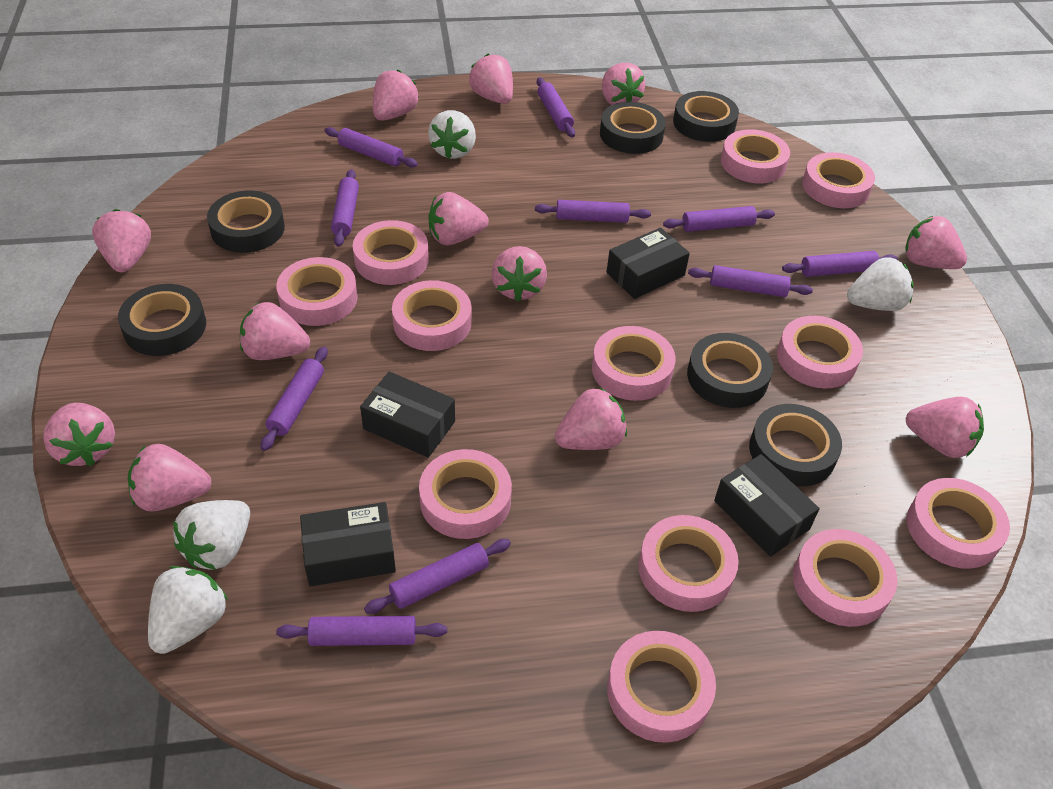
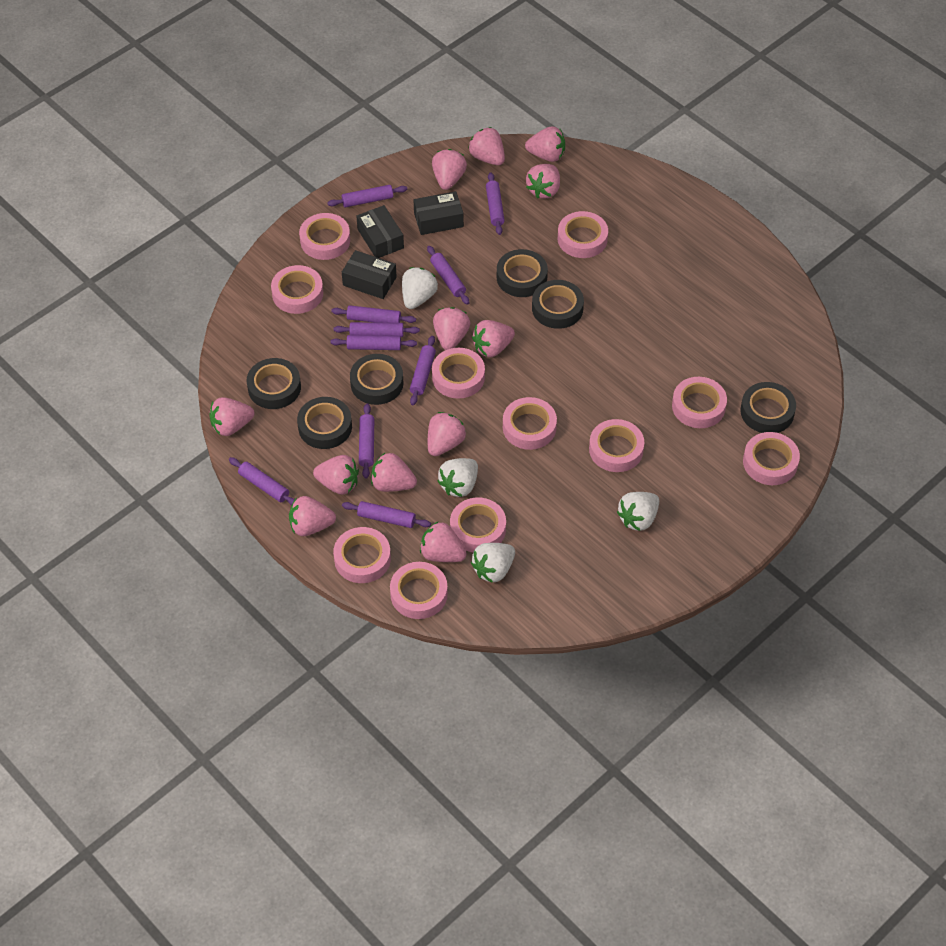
black box: [300,502,396,586] [360,372,455,458] [606,228,690,299] [714,454,820,557] = 4 -> [342,250,397,299] [356,205,404,258] [413,191,464,235] = 3
pink tape: [276,257,358,326] [353,220,429,285] [392,280,472,351] [419,449,512,539] [592,326,676,401] [607,631,716,743] [638,515,739,612] [721,129,790,184] [777,316,863,388] [793,529,898,627] [802,152,875,208] [907,478,1010,569] = 12 -> [271,265,323,314] [299,213,350,260] [333,527,391,583] [390,562,448,619] [432,348,485,399] [450,498,506,552] [503,397,557,450] [558,211,608,258] [589,419,645,472] [672,377,727,428] [743,432,800,485] = 11

